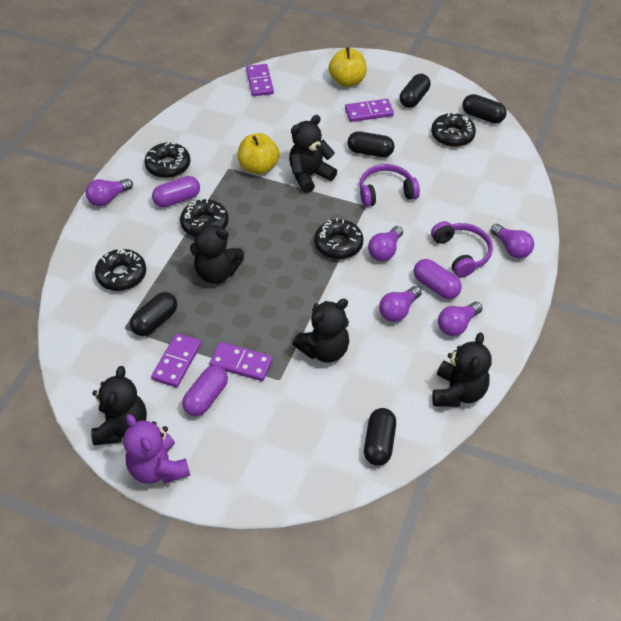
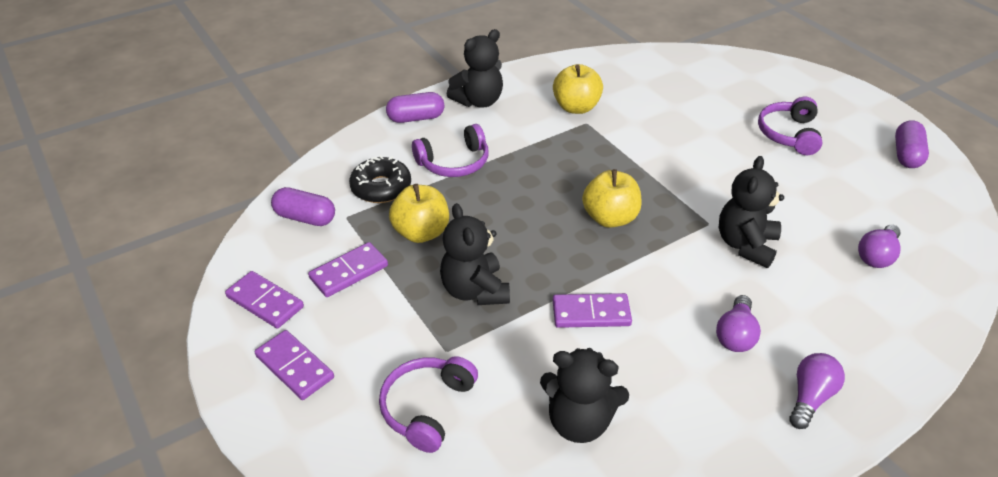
black capsule: [130,292,177,336] [348,131,394,157] [364,408,396,466] [400,74,431,108] [462,94,507,124] = 5 -> none = 0
black donut: [95,249,146,291] [144,141,191,178] [180,198,229,237] [314,218,363,259] [431,112,476,147] = 5 -> [349,155,411,203] = 1
black teddy bear: [91,366,147,445] [190,224,244,284] [289,115,337,193] [292,299,349,363] [432,332,492,407] = 5 -> [440,203,510,305] [447,29,503,108] [540,348,629,443] [719,156,784,268] = 4
purple headphones: [359,164,420,207] [431,221,493,278] = 2 -> [379,356,478,453] [412,124,489,177] [758,97,822,155] = 3
purple light bulb: [86,179,133,206] [368,226,403,261] [379,286,422,322] [438,302,482,336] [491,224,534,259] = 5 -> [716,295,761,352] [789,353,845,429] [858,225,901,268] = 3
purple teddy bear: [123,414,190,484] = 1 -> none = 0
yellow apple: [238,133,280,175] [329,47,367,87] = 2 -> [389,184,449,243] [553,64,603,114] [582,169,642,228] = 3

